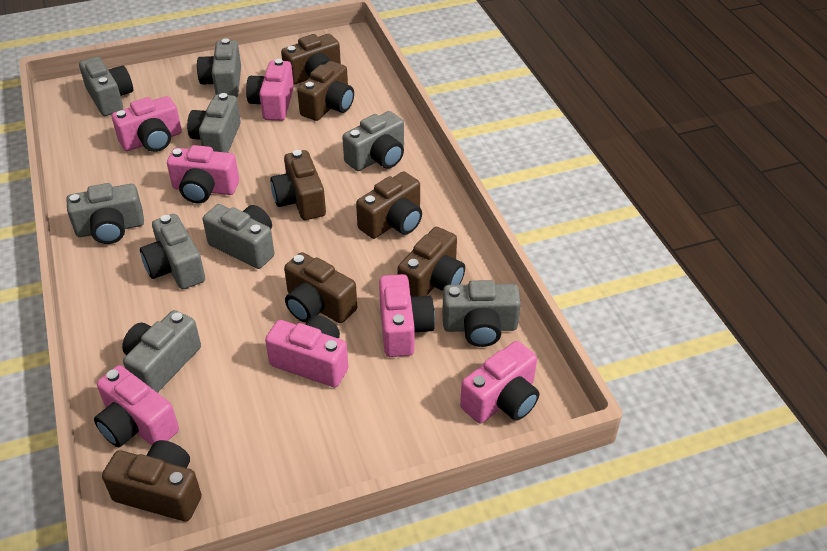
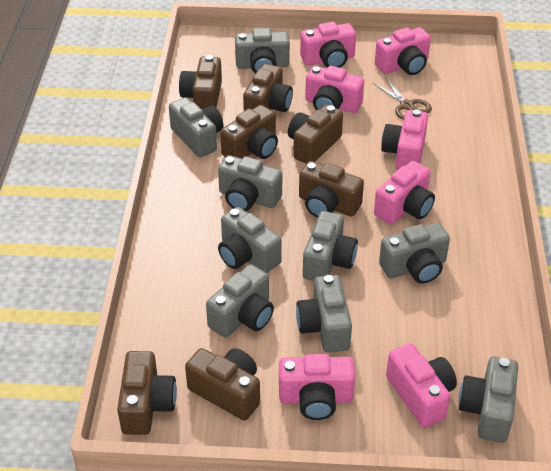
brown scissors: none = 0 -> [373,77,432,120] = 1

